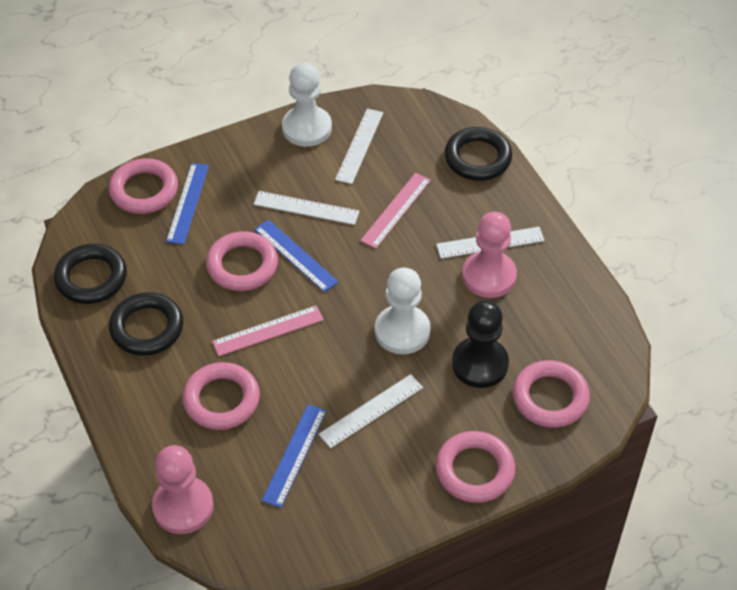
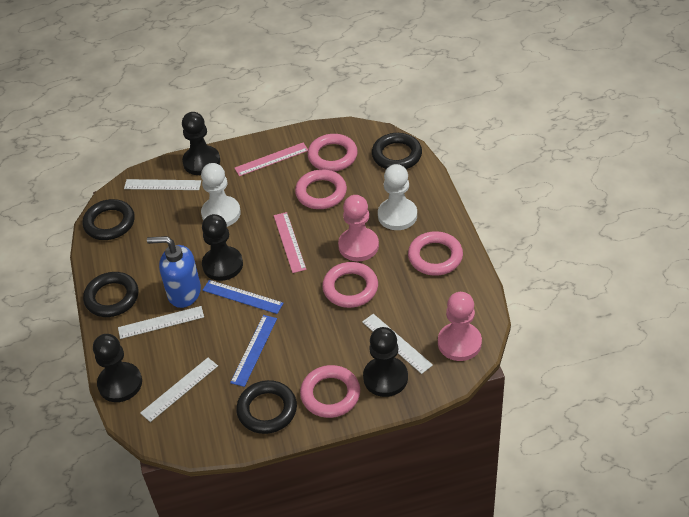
black pawn: [452,301,509,388] = 1 -> [93,334,142,402] [182,112,220,175] [202,214,243,281] [363,327,408,397] = 4
black ring: [54,244,127,304] [109,292,184,356] [445,127,512,181] = 3 -> [83,199,135,240] [83,272,138,317] [236,380,297,434] [372,133,422,169] = 4
blue ruler: [166,163,209,244] [255,220,339,292] [262,404,327,508] = 3 -> [202,280,284,314] [230,315,277,387] = 2
blue soap dispenser: none = 0 -> [147,236,201,308] = 1

